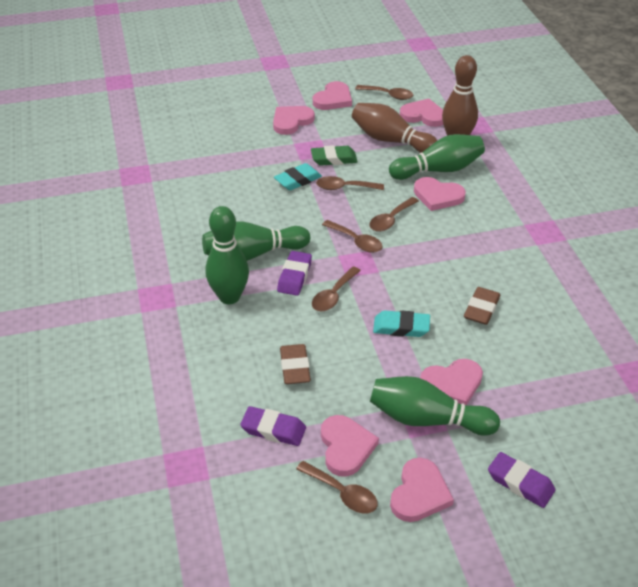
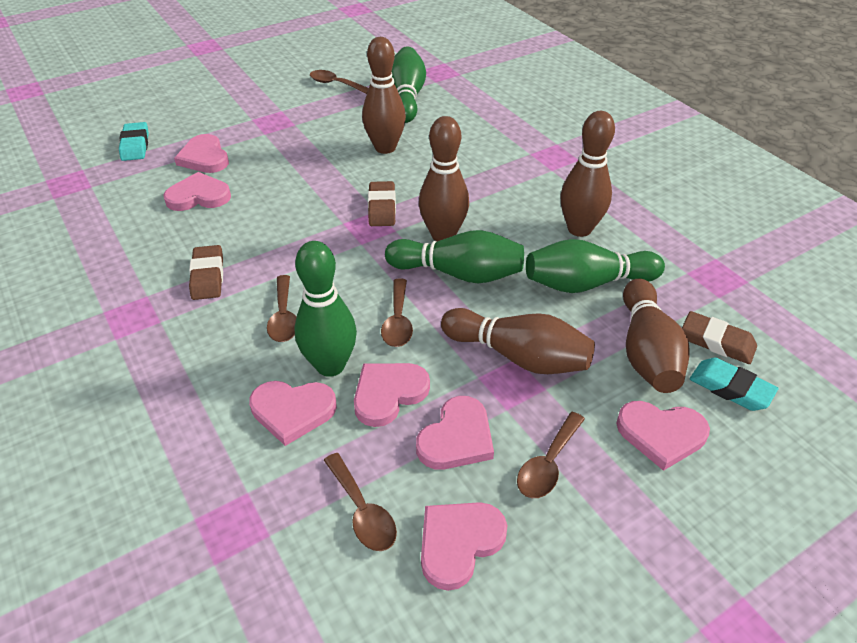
brown bowling pin: [352,103,438,152] [442,55,478,136] = 2 -> [362,37,406,154] [419,116,469,241] [441,308,595,374] [560,111,615,237] [623,279,690,393] = 5
brown eraser: [280,344,311,384] [464,287,500,325] = 2 -> [189,245,223,300] [368,181,396,226] [682,311,757,364] = 3
brown spoon: [296,461,378,513] [312,267,361,311] [316,176,384,190] [322,220,383,253] [355,85,413,100] [369,197,419,232] = 6 -> [267,275,296,342] [310,70,369,94] [324,453,397,551] [381,279,413,347] [517,412,585,498] = 5
green eraser: [311,145,358,166] = 1 -> none = 0
purple eraser: [240,406,306,446] [277,251,312,296] [488,452,555,508] = 3 -> none = 0

